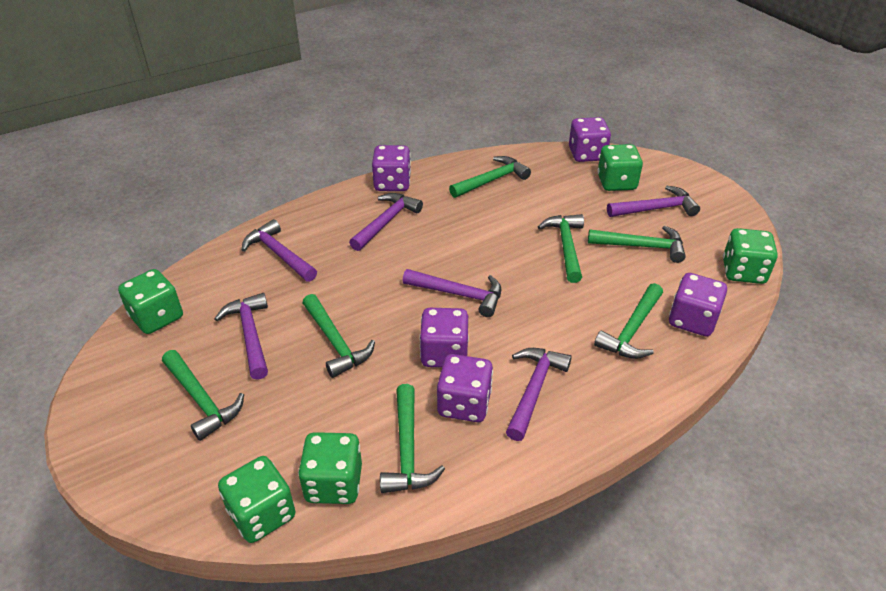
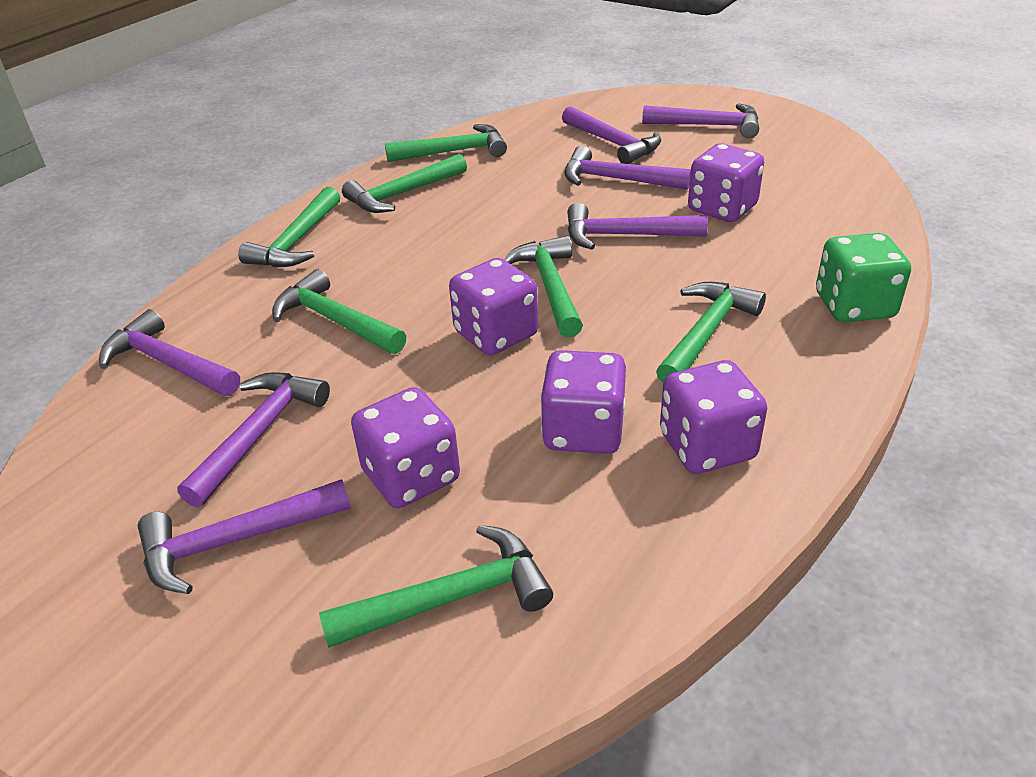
green dice: [118,269,183,334] [218,456,296,543] [298,432,362,504] [597,144,643,191] [723,228,778,284] = 5 -> [816,233,911,322] = 1
purple hammer: [215,293,268,380] [242,219,317,282] [349,193,423,251] [403,269,502,317] [506,348,572,441] [607,186,700,217] = 6 -> [99,309,240,396] [138,479,351,594] [177,372,330,507] [562,106,661,164] [564,146,691,190] [567,203,708,250] [642,103,759,138] = 7

